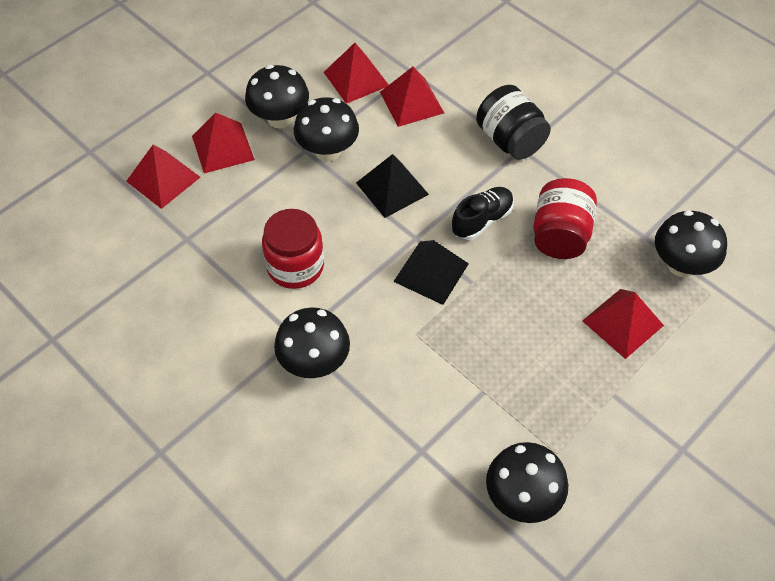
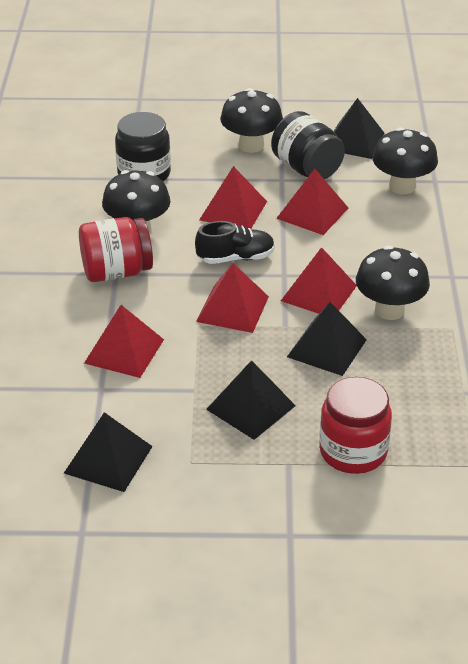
black jar: [476,85,551,160] = 1 -> [115,112,171,181] [271,111,345,179] = 2
black mushroom: [245,65,309,128] [274,307,350,378] [294,97,359,161] [486,442,568,523] [655,210,727,277] = 5 -> [102,170,171,234] [220,88,283,153] [356,246,430,320] [372,128,438,194] = 4
black pyramid: [356,154,429,218] [393,240,469,305] = 2 -> [64,412,153,492] [206,360,296,440] [287,302,367,376] [334,98,385,159] = 4

